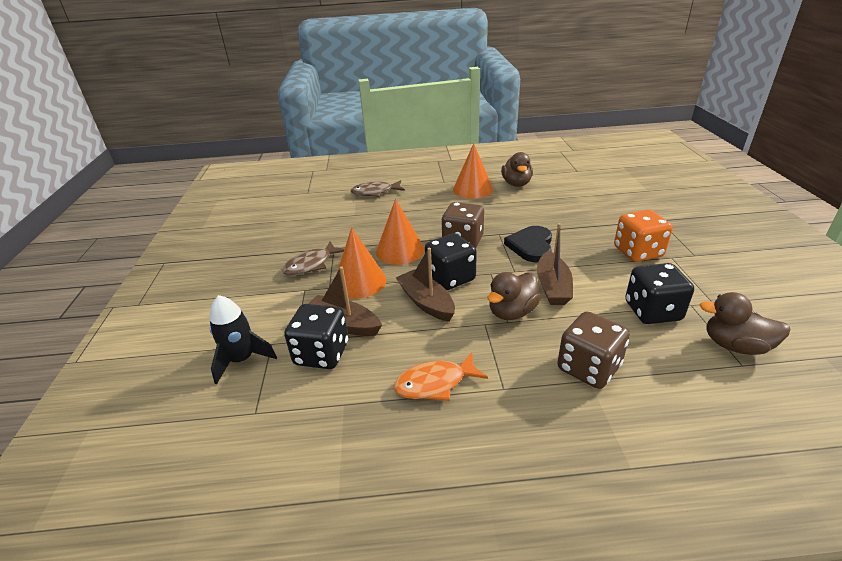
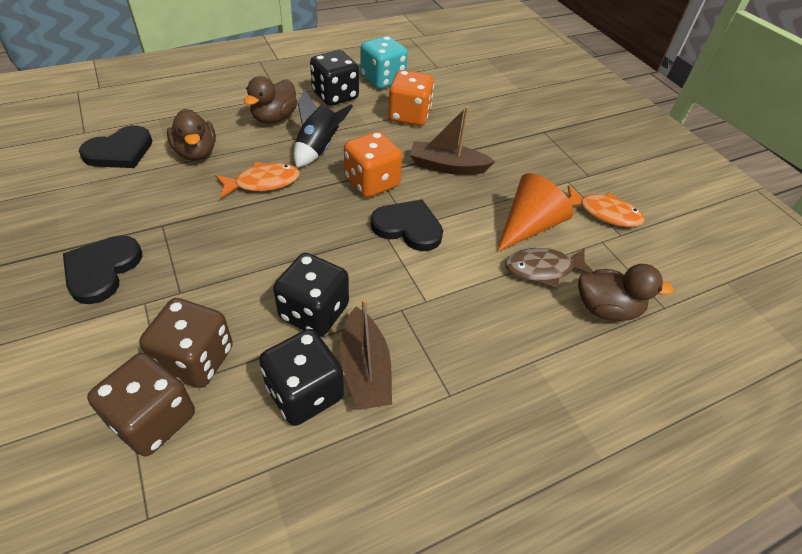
black heart: [504,226,552,262] = 1 -> [63,235,142,304] [79,125,152,168] [371,199,443,251] = 3
brown boat: [308,267,382,336] [396,248,455,322] [537,223,573,305] = 3 -> [340,299,392,410] [410,106,495,175] = 2
brown fish: [282,241,344,276] [351,180,405,197] = 2 -> [505,248,594,289] = 1
orange cone: [337,227,386,299] [376,199,424,265] [453,143,493,199] = 3 -> [497,173,573,252] = 1
orange dice: [614,210,673,262] = 1 -> [344,131,403,198] [388,70,434,126] = 2
orange fish: [394,352,488,401] = 1 -> [215,162,300,199] [568,185,645,227] = 2
turquoise dice: none = 0 -> [360,36,408,89] = 1

